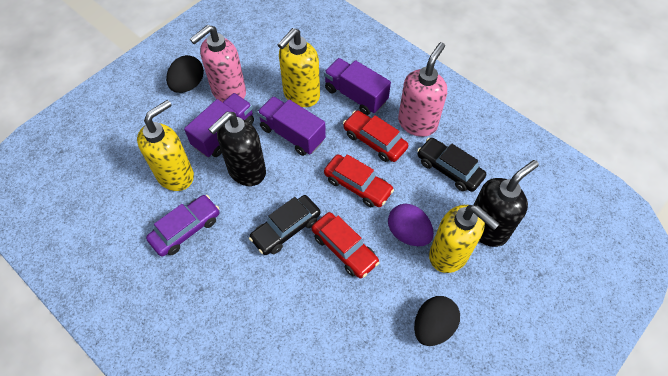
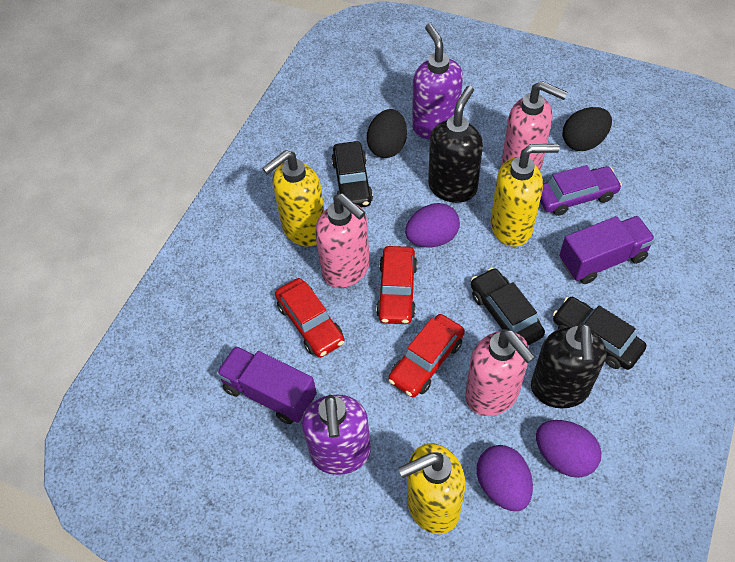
black car: [249,195,321,255] [417,138,486,192] = 2 -> [331,141,373,208] [471,268,545,346] [553,297,647,370] = 3
pink soap dispenser: [190,25,246,102] [398,42,447,137] = 2 -> [315,194,370,288] [465,329,535,416] [501,81,568,171] = 3
purple egg: [388,203,434,246] = 1 -> [405,203,460,248] [477,445,533,511] [536,420,602,478] = 3
purple soap dispenser: none = 0 -> [301,395,371,475] [412,23,463,139] = 2
purple truck: [184,93,254,157] [257,96,326,156] [324,58,391,115] = 3 -> [216,346,317,424] [559,216,655,284] = 2

